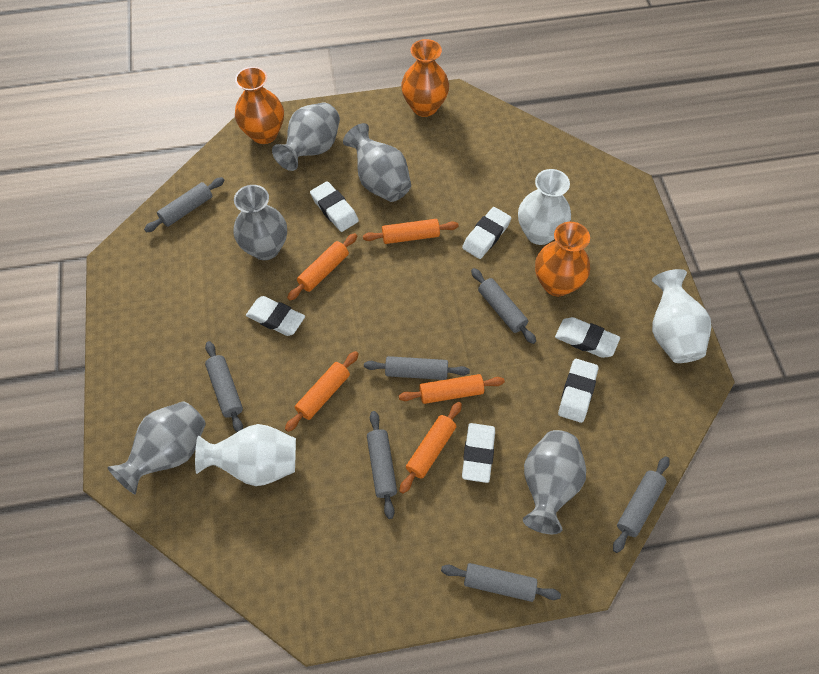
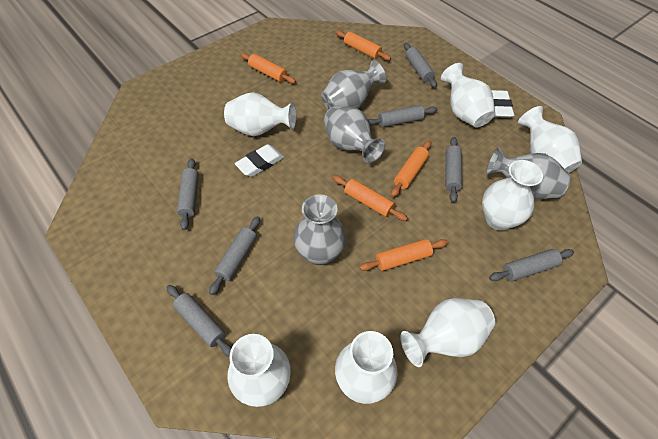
grey vase: [107,401,206,494] [233,185,287,260] [272,102,340,171] [343,123,411,202] [523,430,586,534] = 5 -> [293,194,346,265] [321,60,386,110] [324,106,385,163] [486,147,571,199] = 4
orange vase: [235,67,284,144] [401,39,449,117] [535,222,590,296] = 3 -> none = 0
white eraser: [246,296,305,336] [310,181,359,232] [462,207,511,259] [462,423,495,483] [555,317,620,358] [558,359,599,423] = 6 -> [235,144,284,177] [491,90,514,118] = 2
white vase: [195,424,296,486] [518,169,571,245] [652,269,711,363] = 3 -> [224,93,296,136] [227,334,291,407] [335,331,398,404] [400,298,495,367] [441,63,495,127] [482,160,543,230] [518,106,582,173] = 7

